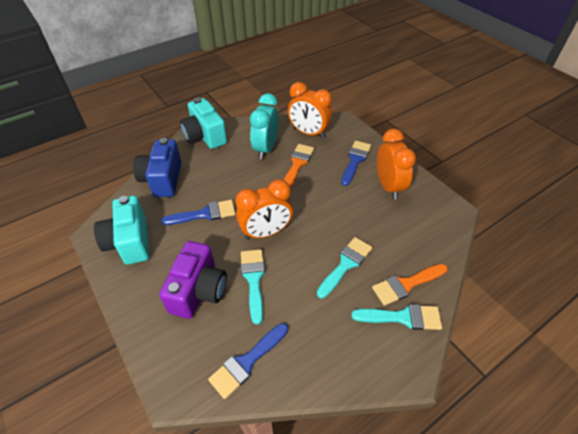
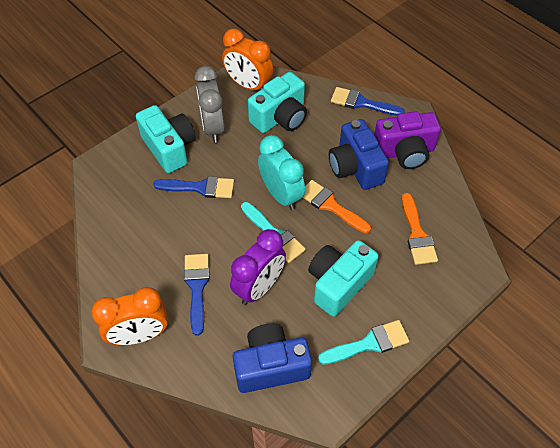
blue camera: [133,138,181,197] = 1 -> [233,323,312,393] [329,119,389,190] = 2
grey clock: none = 0 -> [195,66,225,143] = 1
orange clock: [235,179,293,240] [288,82,332,138] [377,129,416,199] = 3 -> [91,287,168,345] [222,29,273,90] = 2
purple clock: none = 0 -> [230,229,286,305] = 1
turquoise brush: [241,249,265,324] [317,237,372,298] [351,304,442,330] = 3 -> [241,202,306,263] [318,320,409,365] = 2
turquoise camera: [94,195,149,265] [180,98,227,149] = 2 -> [136,105,196,173] [248,72,307,133] [308,240,379,317] = 3

